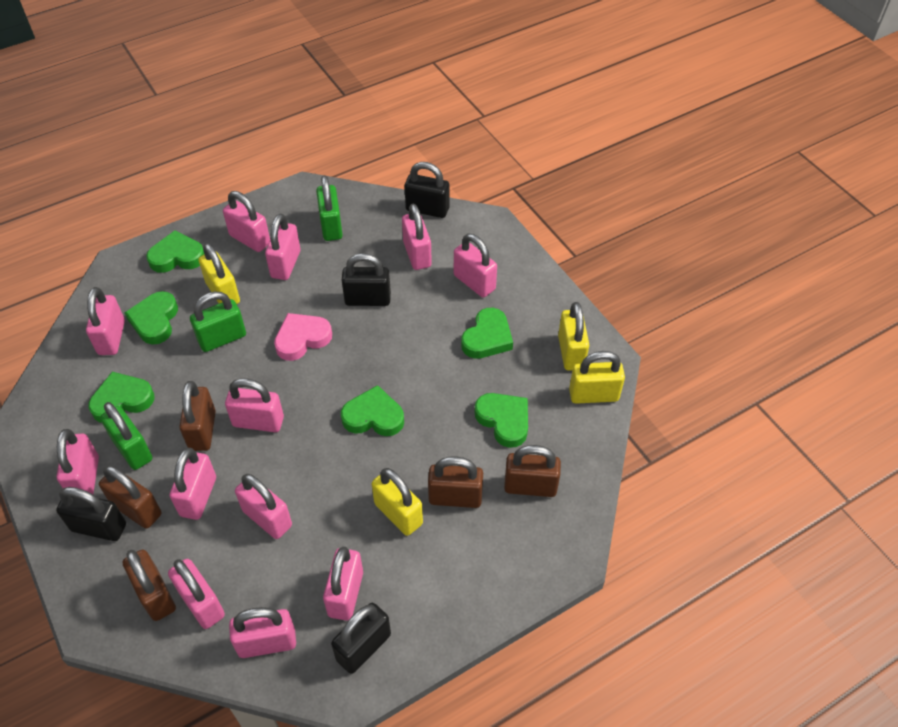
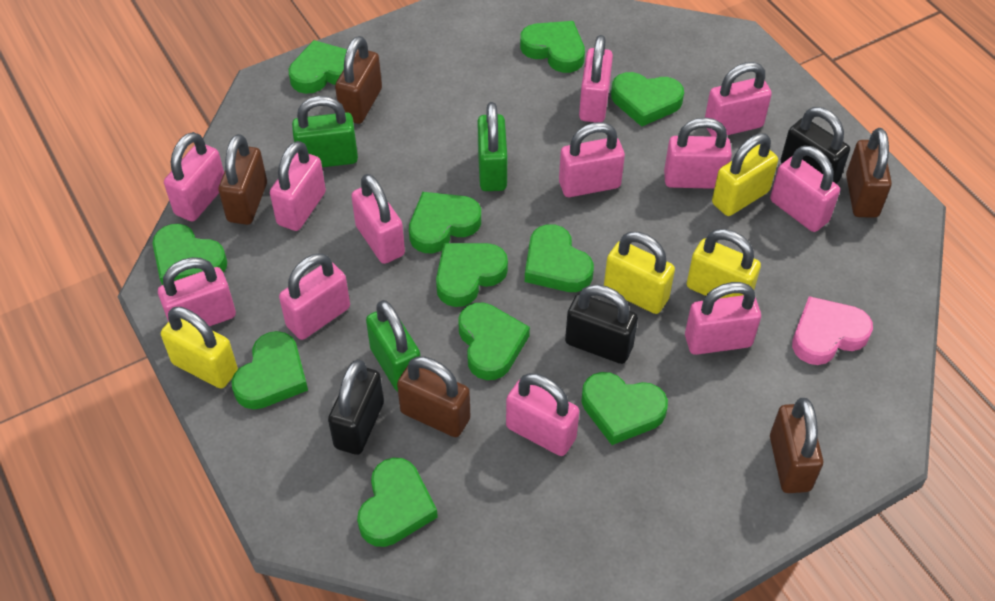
black padlock: [56,487,126,541] [331,603,391,674] [342,253,391,306] [405,162,449,218] = 4 -> [328,360,384,455] [565,284,638,364] [781,107,850,184] = 3
green heart: [88,372,155,423] [124,291,178,345] [146,230,204,273] [341,385,404,436] [461,308,513,359] [475,393,528,448] = 6 -> [153,224,227,285] [231,331,308,409] [289,40,347,94] [357,458,438,547] [409,192,481,253] [436,243,508,307] [459,303,530,380] [520,21,585,73] [525,224,594,292] [581,372,668,445] [611,72,684,127] = 11

